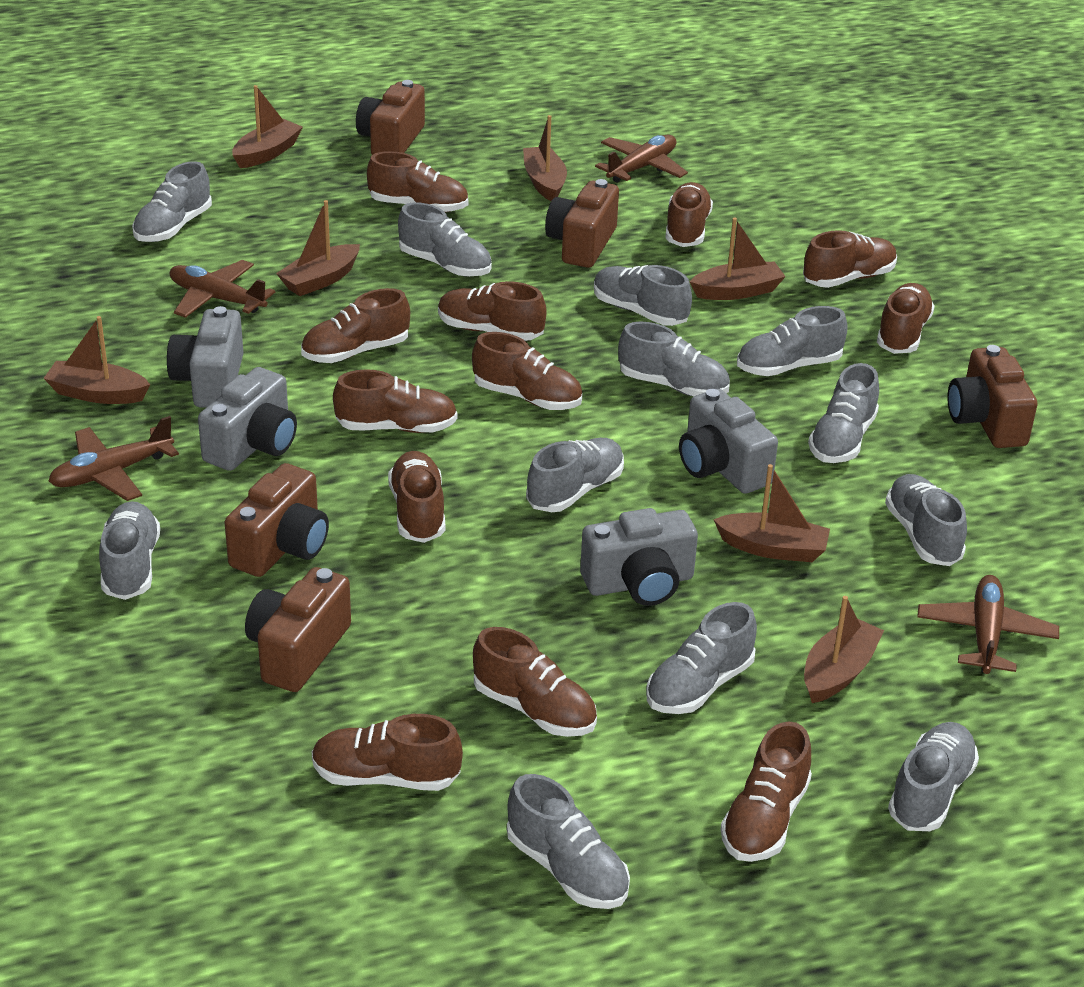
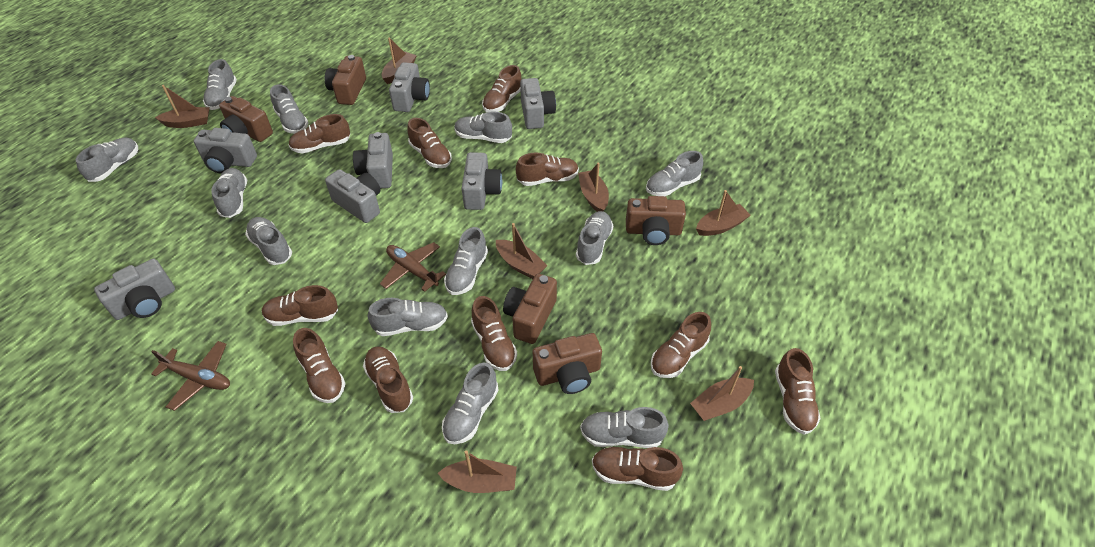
brown plane: [48,416,179,501] [170,260,275,318] [595,135,688,183] [917,575,1059,674] = 4 -> [151,341,230,411] [380,242,446,292] = 2
brown shoe: [301,288,410,363] [312,714,463,791] [333,369,458,433] [367,151,468,212] [388,451,445,543] [438,281,547,341] [472,332,583,410] [473,627,597,737] [665,182,713,247] [721,722,812,862] [803,230,897,288] [877,283,935,354] = 12 -> [262,285,338,326] [289,114,350,153] [293,328,346,403] [363,346,413,413] [407,118,452,168] [471,296,517,371] [482,65,521,112] [516,153,579,186] [592,447,683,491] [651,312,711,378] [775,348,821,435] = 11
grey camera: [167,306,243,408] [198,367,297,471] [580,508,698,606] [679,389,778,494] = 4 -> [94,259,175,320] [194,128,257,173] [325,169,380,223] [353,132,393,189] [389,62,430,112] [462,152,502,210] [520,78,556,129] = 7

